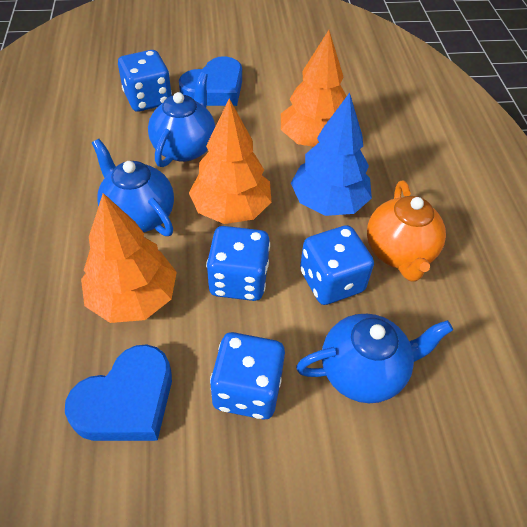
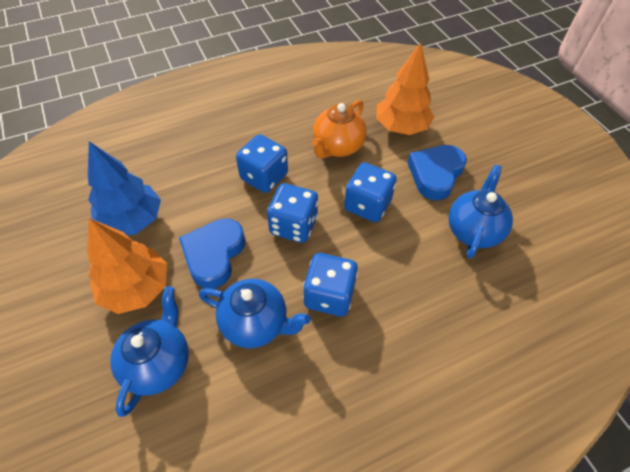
orange tree: [81,193,177,323] [189,99,272,224] [281,30,346,147] = 3 -> [87,218,167,314] [376,43,435,135] = 2

